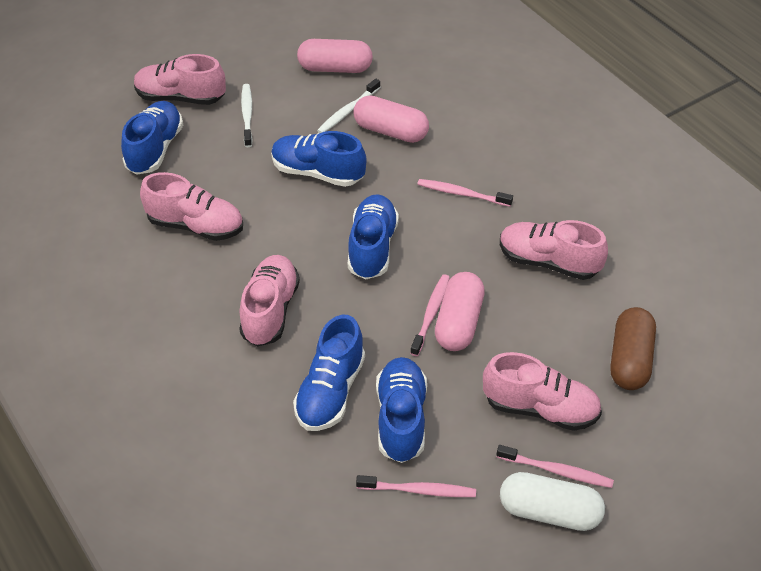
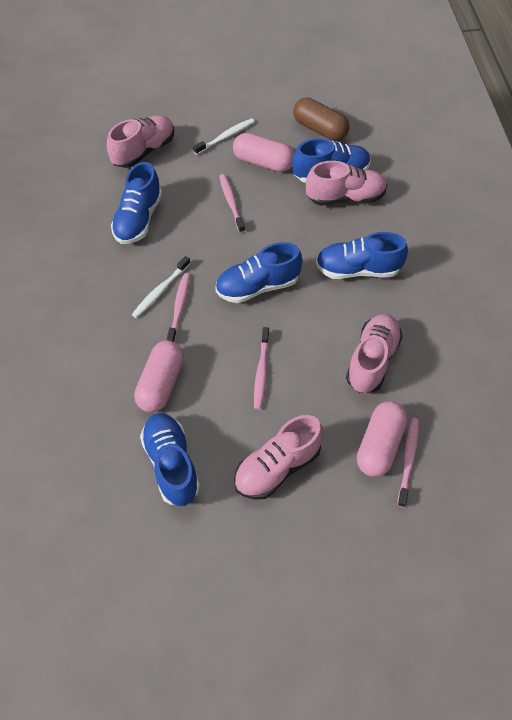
pink shoe: [134,54,226,105] [140,172,243,241] [239,255,300,347] [483,352,602,431] [500,220,608,280] = 5 -> [107,115,174,168] [234,415,323,500] [306,161,387,206] [346,314,403,393] = 4
white capsule: [500,472,605,531] = 1 -> none = 0

